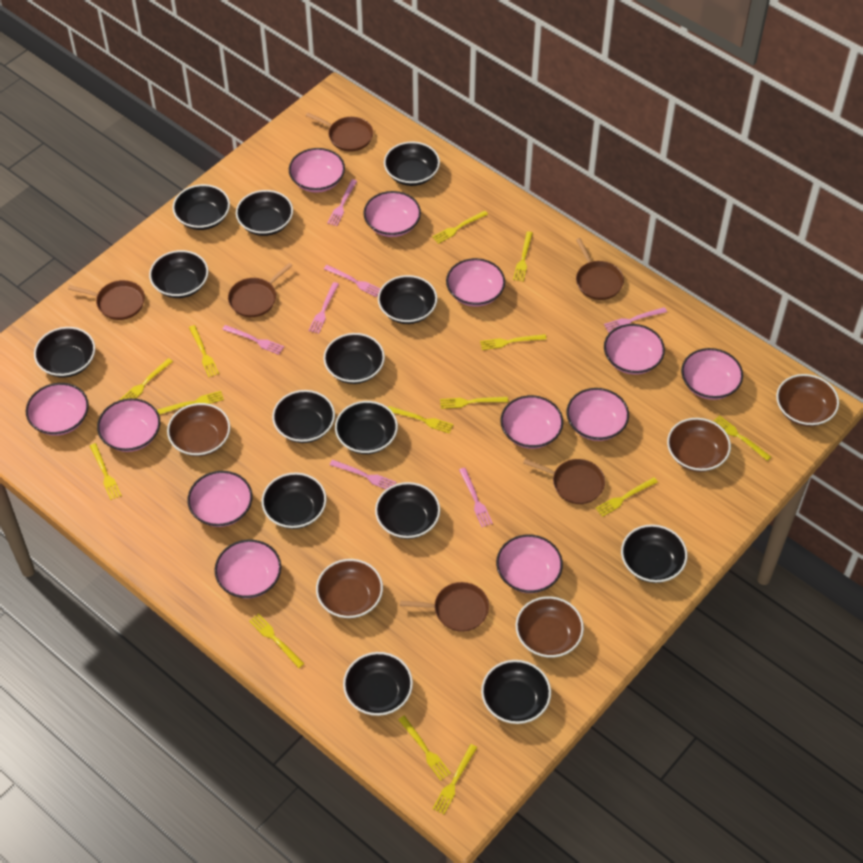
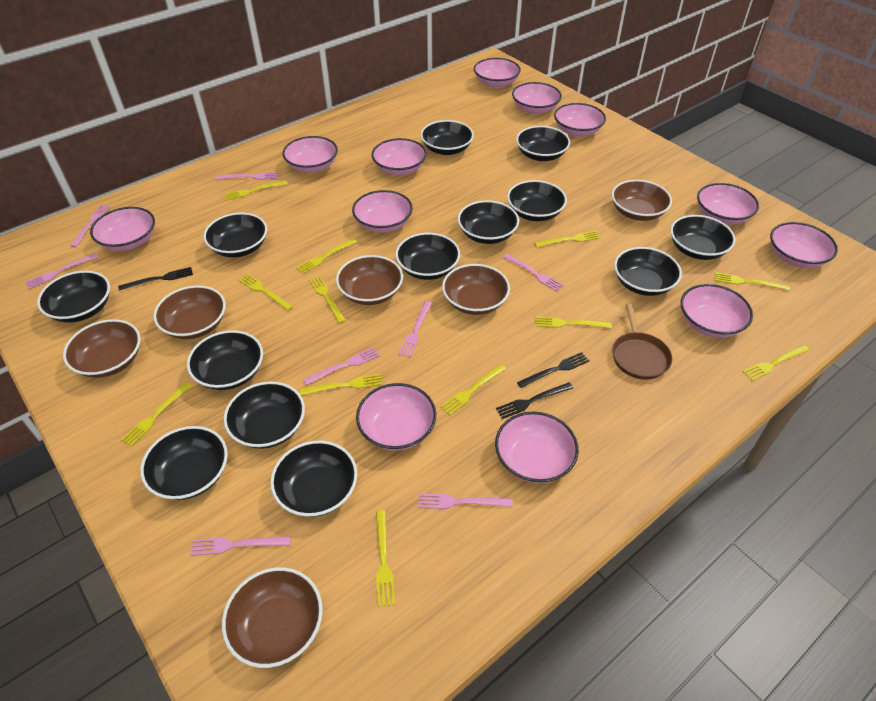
black bowl: [34,327,95,378] [149,250,209,298] [172,184,230,230] [236,190,293,236] [262,472,327,529] [272,390,335,443] [323,333,385,384] [335,401,398,454] [343,652,413,716] [375,482,440,539] [378,275,437,324] [384,141,440,186] [481,660,551,724] [621,524,688,583] = 14 -> [37,271,110,323] [140,426,228,500] [187,330,263,390] [204,213,267,258] [224,381,305,449] [270,441,357,517] [395,233,460,280] [421,120,474,155] [458,200,519,244] [507,180,567,221] [516,126,570,161] [614,247,682,296] [670,215,735,260] = 13
black fork: none = 0 -> [118,267,193,291] [496,382,573,419] [517,352,589,388] = 3
brown bowl: [167,403,230,457] [316,559,383,619] [516,596,584,658] [667,418,731,472] [776,374,839,427] = 5 -> [63,319,141,378] [153,286,226,339] [222,567,323,668] [336,255,403,305] [442,264,510,315] [612,180,672,221] = 6
brown pan: [68,280,145,320] [228,263,293,317] [306,113,373,152] [400,582,489,632] [523,459,605,504] [576,238,624,300] = 6 -> [612,304,672,380] = 1
pink fork: [222,325,284,355] [308,282,339,334] [324,265,380,297] [327,179,357,226] [330,460,396,489] [459,468,493,527] [604,307,667,333] = 7 -> [25,253,98,289] [70,205,110,247] [191,536,291,556] [216,172,278,180] [303,347,380,385] [398,301,432,357] [418,494,512,509] [503,254,564,292] = 8
yellow fork: [90,443,122,500] [120,358,173,400] [157,391,224,415] [189,325,219,377] [249,614,304,668] [388,406,454,434] [398,716,451,781] [432,211,488,244] [432,744,477,814] [440,397,508,409] [480,334,547,350] [513,231,533,282] [596,477,658,517] [713,415,771,461] = 14 -> [121,382,192,446] [225,181,287,200] [239,274,293,311] [296,238,357,274] [300,373,383,395] [309,275,346,324] [376,510,395,607] [440,364,506,415] [534,231,600,247] [535,316,612,328] [715,272,790,291] [743,345,809,381] = 12

